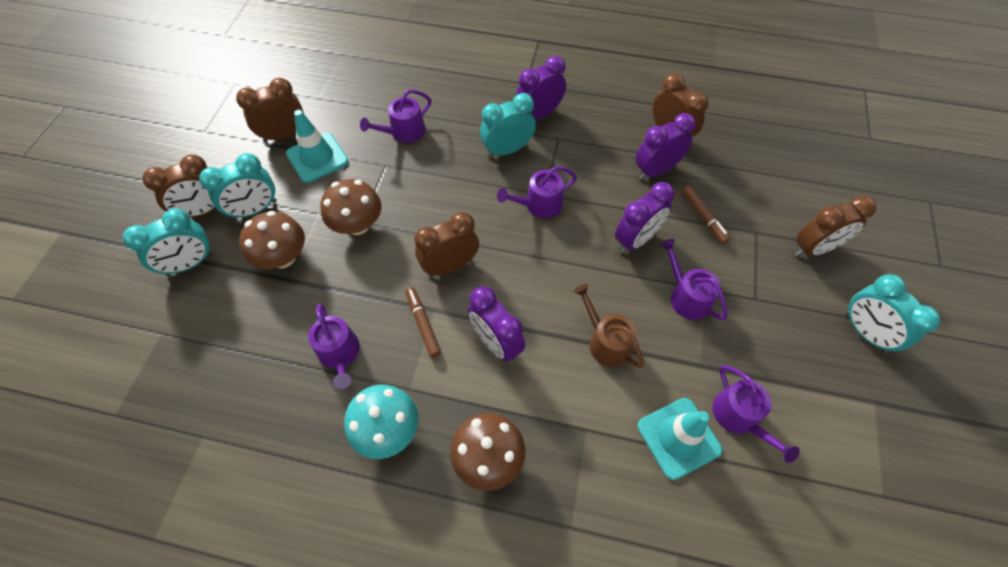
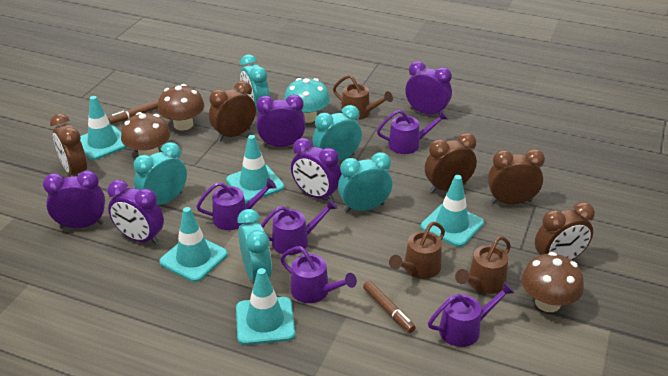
brown watering can: [573,284,644,368] = 1 -> [333,75,393,120] [389,222,445,279] [455,236,511,294] = 3
purple clock: [468,286,525,362] [516,56,566,120] [615,182,674,253] [635,113,696,180] = 4 -> [43,170,105,228] [107,180,164,245] [256,94,305,147] [291,138,341,201] [405,61,452,115] = 5
turquoise clock: [123,208,213,275] [199,153,277,220] [480,93,536,158] [846,274,940,353] = 4 -> [134,142,187,205] [238,209,272,282] [240,55,270,111] [313,105,362,161] [338,152,392,212] = 5
turquoise traffic cone: [286,110,348,183] [637,398,723,480] = 2 -> [80,96,128,160] [159,207,228,282] [226,135,284,203] [236,268,295,345] [421,175,484,247] = 5

